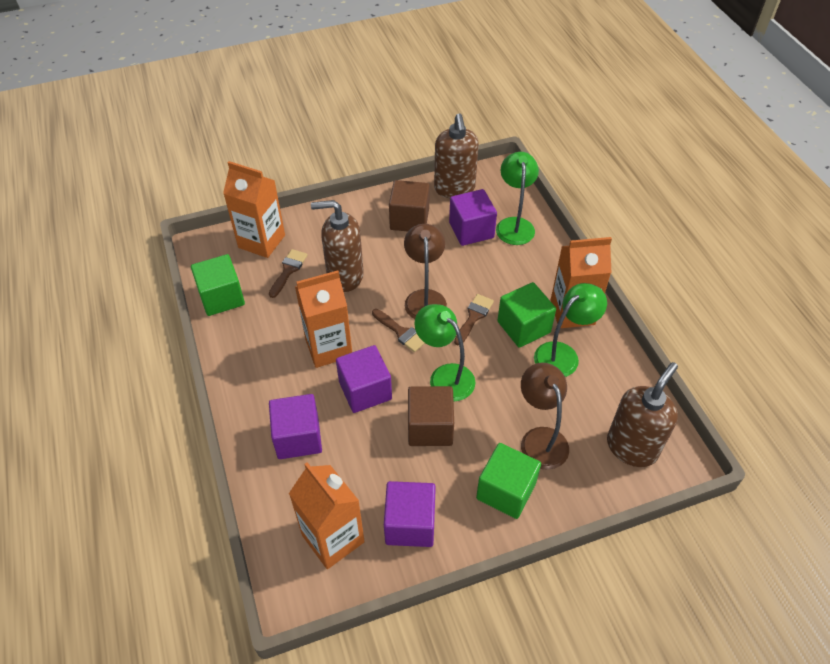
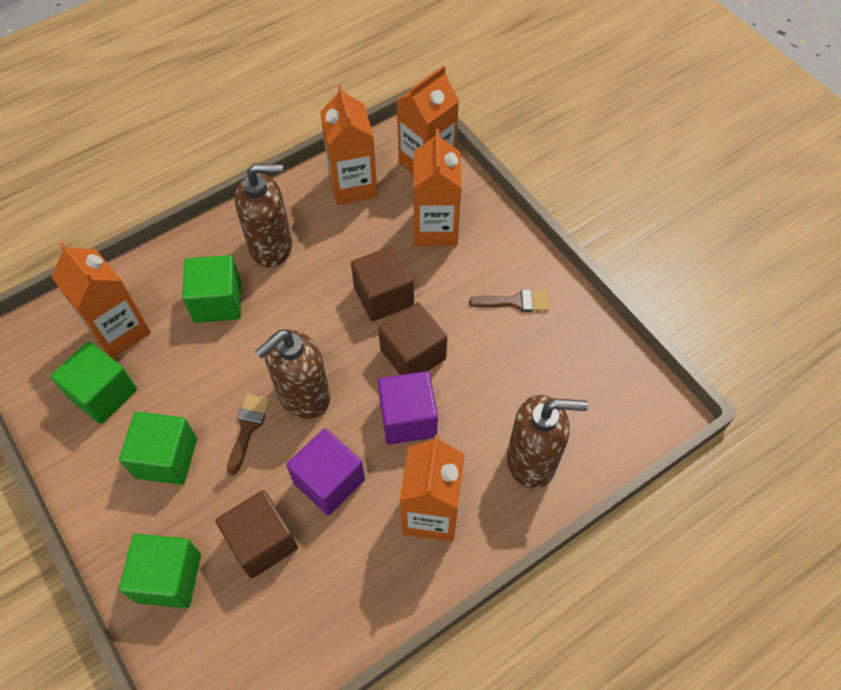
brown brush: [269,249,308,298] [372,309,425,352] [454,294,494,345] = 3 -> [227,394,270,476] [469,289,549,312] = 2
brown cube: [389,180,430,231] [408,386,454,446] = 2 -> [215,490,298,578] [351,246,414,322] [378,302,447,375] = 3
brown lamp: [404,224,447,319] [521,363,569,470] = 2 -> none = 0
green cube: [191,254,245,316] [476,443,541,519] [497,282,556,348] = 3 -> [50,341,137,424] [119,411,197,485] [119,534,201,608] [182,255,241,323] = 4
green lamp: [414,304,475,401] [496,152,539,245] [534,283,607,377] = 3 -> none = 0
orange carton: [223,161,285,258] [289,462,365,569] [295,271,352,368] [551,237,612,328] = 4 -> [51,242,151,359] [320,84,378,205] [396,65,459,175] [400,435,464,541] [413,129,461,246] = 5
purple cube: [269,394,322,459] [336,345,392,413] [384,481,436,547] [449,189,497,246] = 4 -> [286,428,365,515] [378,371,438,444] = 2

